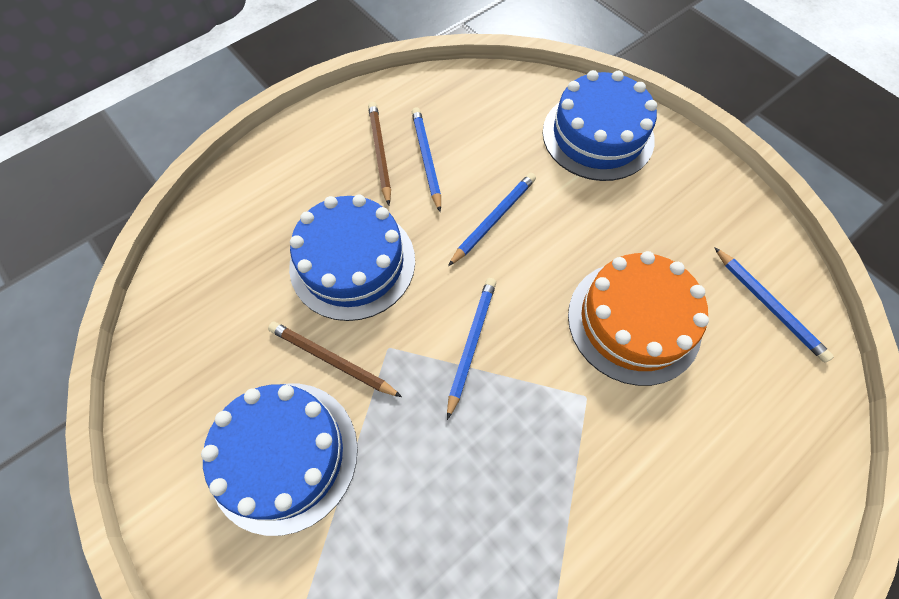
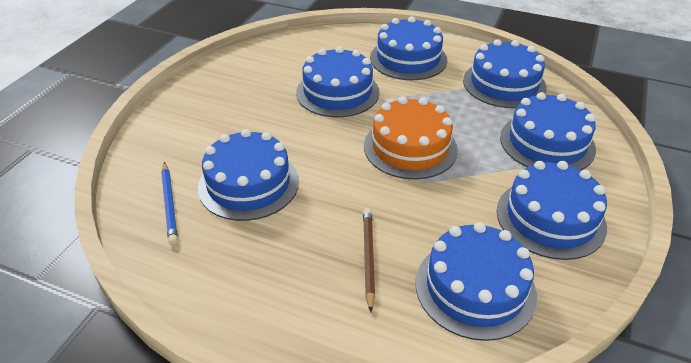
blue cake: [201,384,358,536] [289,195,415,321] [543,70,657,181] = 3 -> [198,129,299,221] [296,46,380,117] [370,16,447,80] [416,222,537,341] [463,39,547,108] [497,161,607,260] [500,92,596,170] = 7
blue pencil: [412,107,441,212] [447,278,496,420] [448,173,536,266] [714,247,834,363] = 4 -> [161,162,178,245] = 1
brown pencil: [268,321,402,397] [368,102,391,205] = 2 -> [363,208,375,312] = 1

